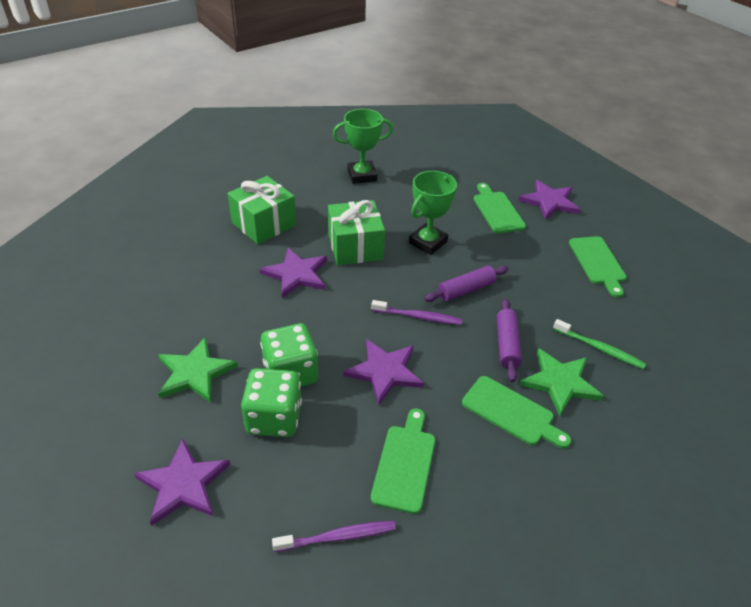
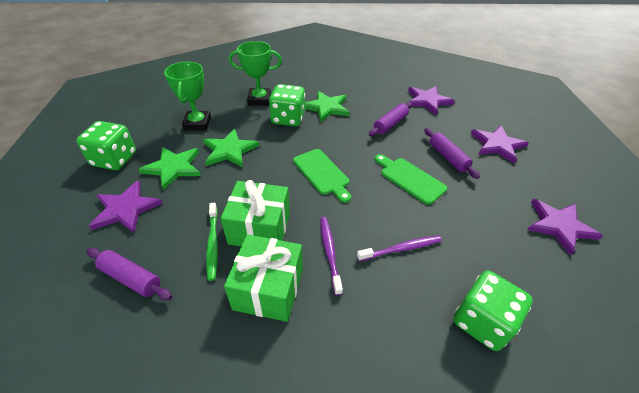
green cutting board: [371,408,435,514] [462,376,571,448] [474,183,526,234] [569,236,627,298] = 4 -> [293,149,351,203] [375,154,448,205] = 2
green dice: [241,368,302,437] [260,323,318,387] = 2 -> [76,121,136,170] [269,84,305,127] [453,270,533,351] = 3
green star: [158,337,238,403] [519,348,604,416] = 2 -> [139,147,201,190] [203,129,259,167] [305,91,350,122] = 3
purple rolling pin: [424,266,509,302] [497,299,522,382] = 2 -> [87,248,172,300] [369,102,412,136] [424,128,480,179] = 3

